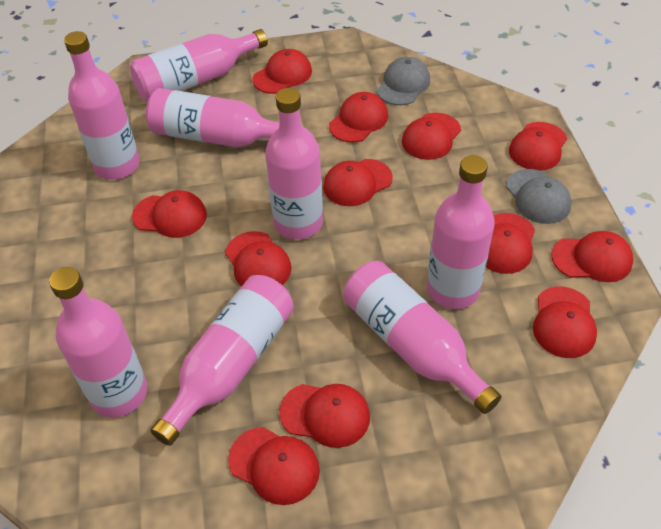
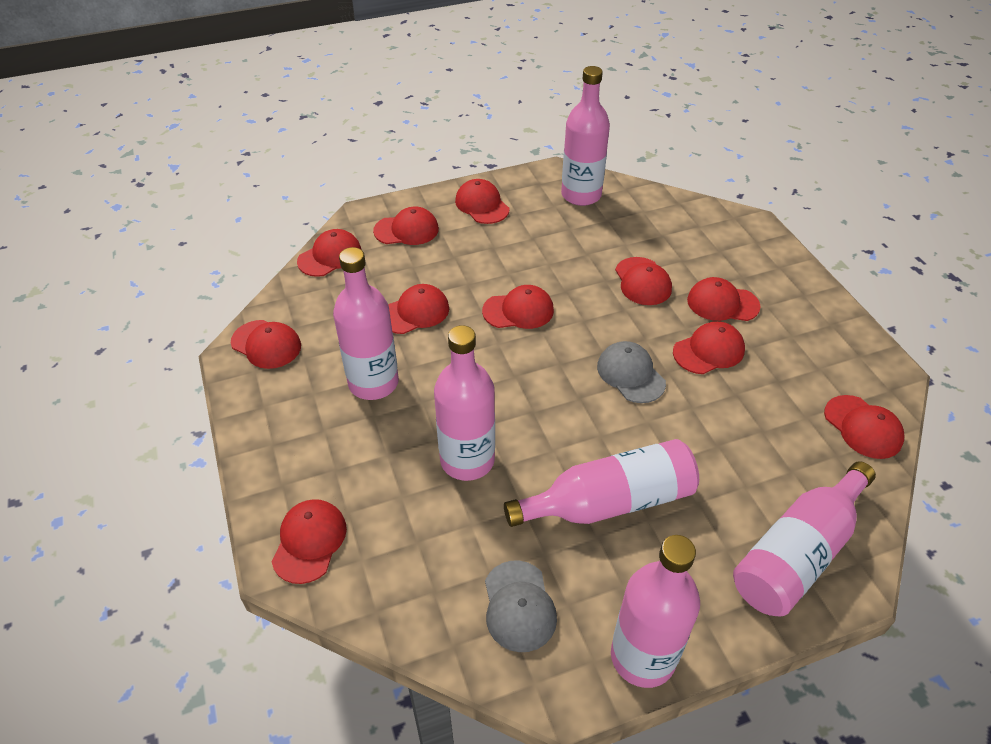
pink bottle: [49,267,147,418] [64,31,140,180] [130,29,268,102] [146,88,279,147] [150,275,294,446] [265,88,323,240] [343,261,501,414] [427,155,495,309] = 8 -> [333,247,399,400] [434,325,495,481] [504,439,699,527] [561,66,610,206] [611,535,700,688] [733,461,876,617] = 6
red cap: [132,190,207,238] [225,231,292,286] [228,427,320,505] [253,49,312,94] [279,384,370,448] [323,159,393,206] [329,92,388,143] [402,113,461,160] [486,213,535,274] [509,122,567,171] [533,286,597,358] [551,231,633,282] = 12 -> [231,320,301,369] [272,499,347,584] [297,229,361,277] [373,207,439,245] [388,284,449,334] [455,179,510,224] [482,285,554,329] [615,257,672,305] [673,321,745,374] [687,277,761,321] [824,395,904,459] = 11

